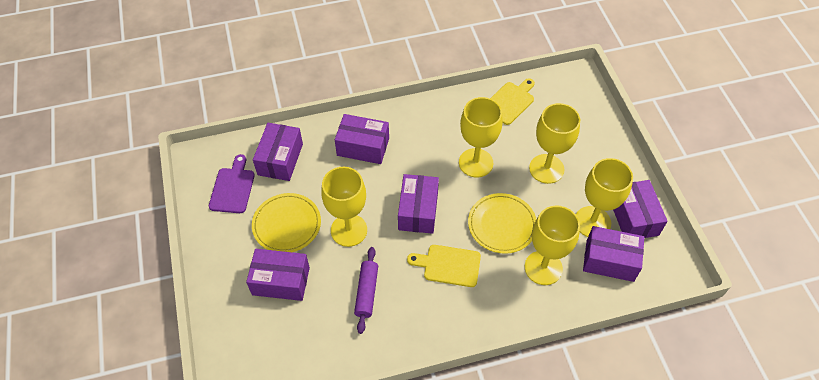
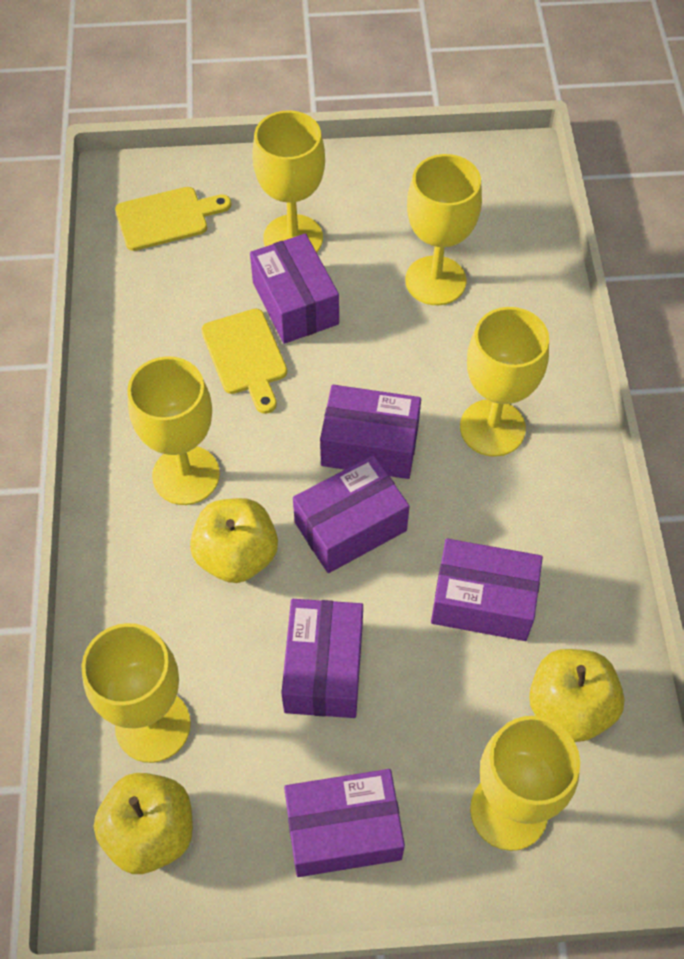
purple cutting board: [209,154,255,213] = 1 -> none = 0
purple rolling pin: [354,247,378,334] = 1 -> none = 0
yellow apple: none = 0 -> [94,773,193,874] [190,498,278,583] [529,649,625,742] = 3
yellow goblet: [321,167,367,247] [459,97,503,177] [525,205,580,285] [529,103,580,184] [576,158,633,237] = 5 -> [81,623,191,763] [127,356,220,505] [252,110,325,253] [405,154,482,305] [460,307,549,457] [470,716,580,851] = 6
yellow plate: [252,193,321,252] [468,193,536,254] = 2 -> none = 0

